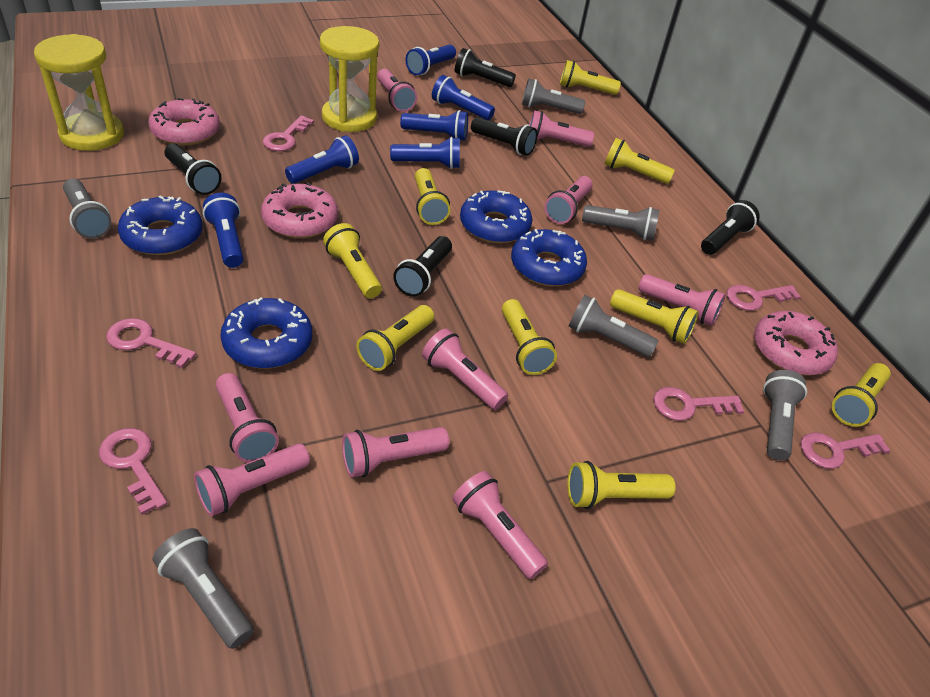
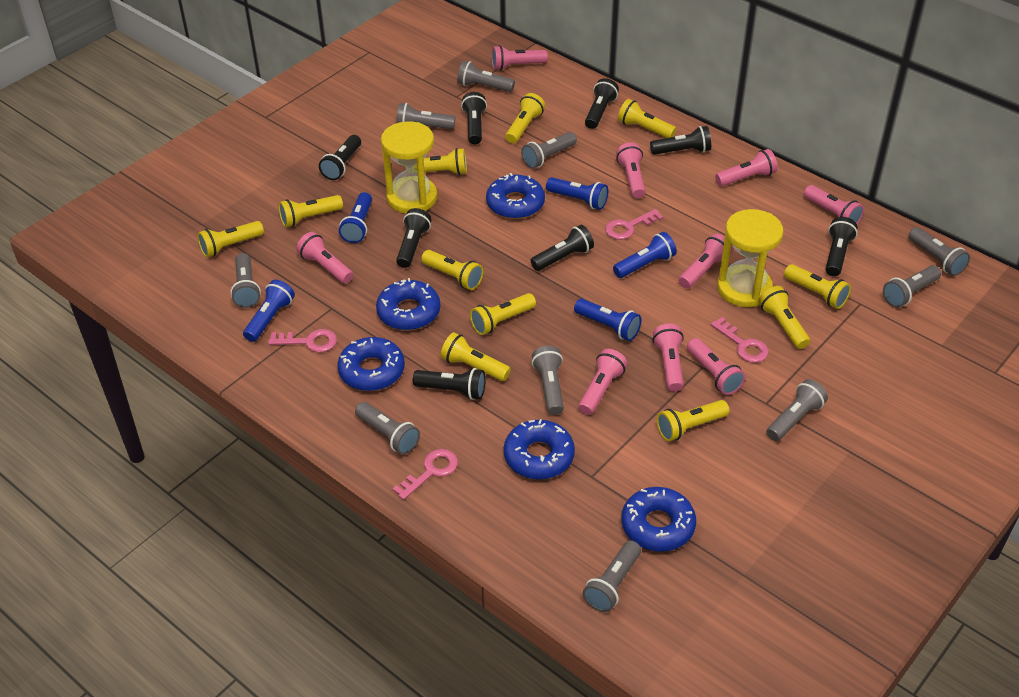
black flashlight: [164,144,222,195] [393,236,452,297] [455,48,516,87] [471,117,537,156] [701,200,760,255] = 5 -> [319,135,361,180] [396,208,432,268] [413,368,486,400] [461,92,487,144] [531,225,594,271] [585,78,619,129] [650,126,711,155] [826,217,858,276] = 8
blue donut: [118,196,202,255] [220,298,312,369] [460,190,532,243] [511,229,587,286] = 4 -> [337,337,405,391] [376,278,440,330] [486,173,545,219] [504,419,575,480] [621,487,696,552] = 5
blue flashlight: [203,193,244,268] [285,136,359,184] [390,137,460,169] [400,110,468,141] [405,45,456,75] [432,75,495,120] = 6 -> [243,280,295,342] [339,192,372,243] [546,177,608,210] [574,299,641,341] [613,232,677,278] = 5
grey flashlight: [63,179,111,239] [153,528,254,649] [522,79,585,114] [569,295,658,357] [582,205,660,240] [763,370,807,460] = 6 -> [230,253,261,308] [355,402,420,455] [396,103,455,129] [457,61,515,92] [521,132,577,169] [532,346,564,415] [583,540,641,612] [767,379,828,441] [883,265,941,308] [908,227,970,276] = 10
pink donut: [148,98,220,146] [261,182,338,238] [754,311,838,375] = 3 -> none = 0
pink key: [99,428,167,515] [106,318,196,368] [263,115,314,151] [653,387,744,421] [727,285,801,311] [800,432,891,469] = 6 -> [268,329,337,353] [393,449,458,500] [605,209,663,240] [711,317,769,363] = 4
yellow flashlight: [323,223,382,298] [356,305,434,371] [415,168,450,225] [502,299,557,375] [560,60,621,95] [567,461,675,509] [605,138,675,184] [610,289,699,344] [832,363,891,427] = 9 -> [197,221,264,258] [278,195,343,227] [413,148,467,175] [421,250,484,290] [441,332,511,381] [470,293,536,335] [505,93,545,143] [618,99,676,138] [657,400,729,441] [758,286,810,349] [784,264,851,309] = 11

